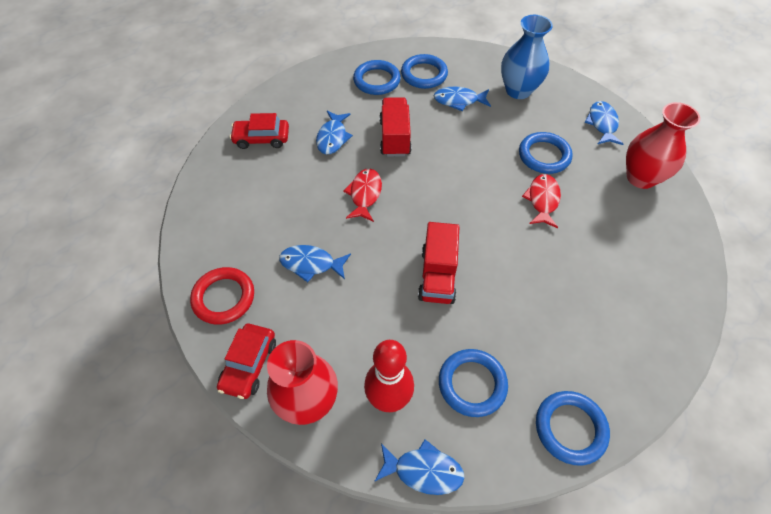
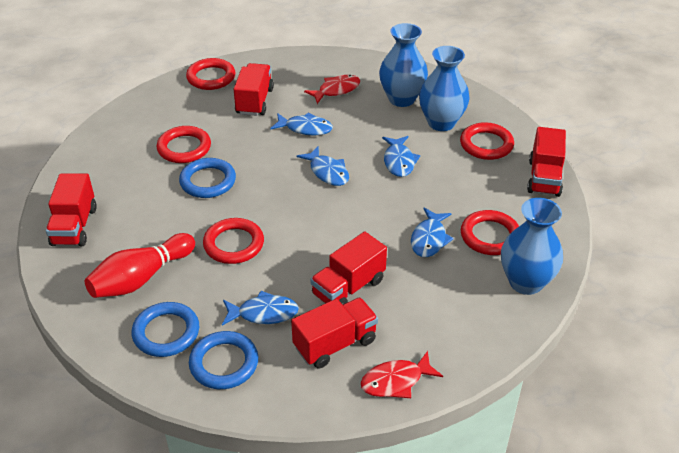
blue ring: [353,60,401,95] [401,54,448,89] [439,349,508,417] [519,132,573,174] [536,391,610,465] = 5 -> [132,302,199,357] [179,158,236,198] [189,331,258,389] = 3
blue vase: [501,15,553,99] = 1 -> [379,23,428,107] [419,46,470,131] [501,198,563,295] = 3
red car: [217,324,276,399] [230,113,289,149] = 2 -> none = 0
red ring: [190,267,254,325] = 1 -> [157,126,211,163] [186,58,235,90] [203,218,264,264] [460,122,514,160] [461,210,519,255] = 5
red truck: [379,97,412,157] [418,222,459,304] = 2 -> [46,173,97,246] [233,63,274,116] [291,297,378,368] [310,232,387,305] [527,127,566,197] = 5
red vase: [267,340,338,425] [626,102,700,189] = 2 -> none = 0

